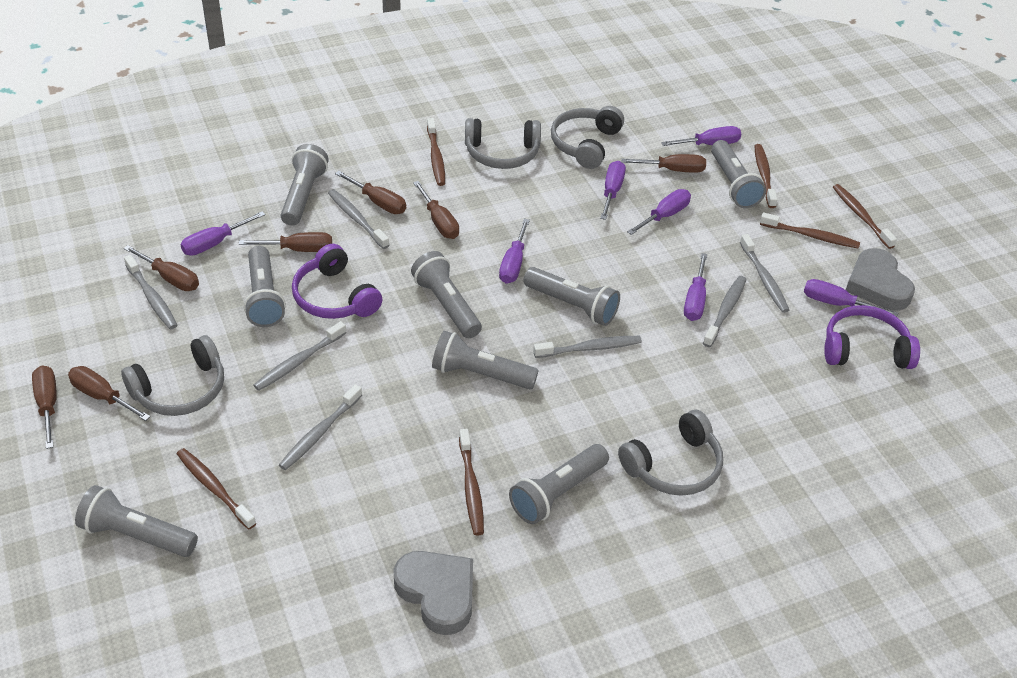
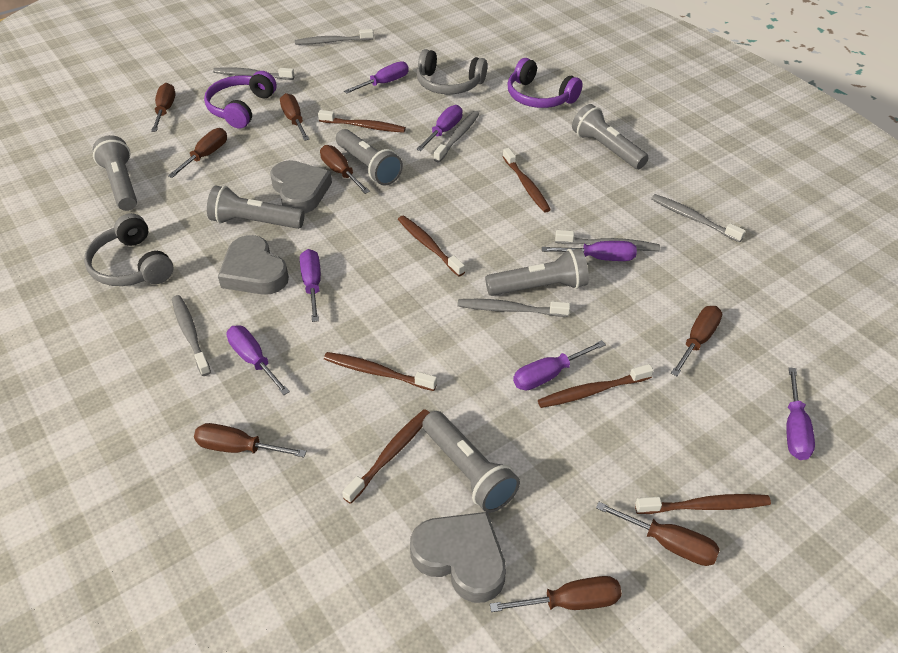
brown screwdriver: [32,365,57,449] [68,366,151,421] [123,245,199,291] [239,232,332,252] [335,171,406,214] [413,181,459,239] [621,154,706,173] = 7 -> [151,83,175,132] [168,128,227,178] [194,423,307,457] [280,93,309,141] [320,145,370,194] [490,576,622,612] [596,502,720,566] [671,306,722,376] = 8
brown toothbrush: [177,448,256,529] [427,118,445,186] [459,429,484,536] [754,144,778,208] [760,212,860,249] [833,184,897,249] = 6 -> [318,110,406,133] [324,352,437,391] [342,409,430,504] [398,216,465,277] [503,148,551,213] [538,364,654,408] [635,494,771,514] = 7
grey flashlight: [75,485,198,557] [244,246,286,327] [281,144,329,226] [411,251,482,338] [432,331,539,389] [509,444,609,524] [523,267,620,326] [711,140,766,208] = 8 -> [93,135,137,211] [207,186,304,229] [336,129,403,186] [422,411,520,513] [485,248,589,296] [572,104,649,169] = 6
grey headphones: [121,335,224,416] [465,118,541,169] [551,106,624,169] [618,410,723,496] = 4 -> [84,213,173,286] [416,49,487,94] = 2
grey heart: [393,551,473,635] [846,248,915,311] = 2 -> [218,235,289,295] [270,160,332,214] [410,512,506,603] = 3

